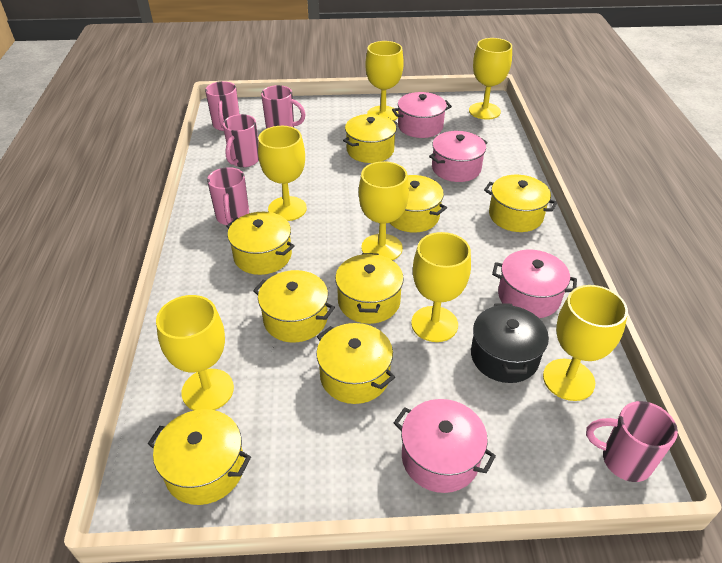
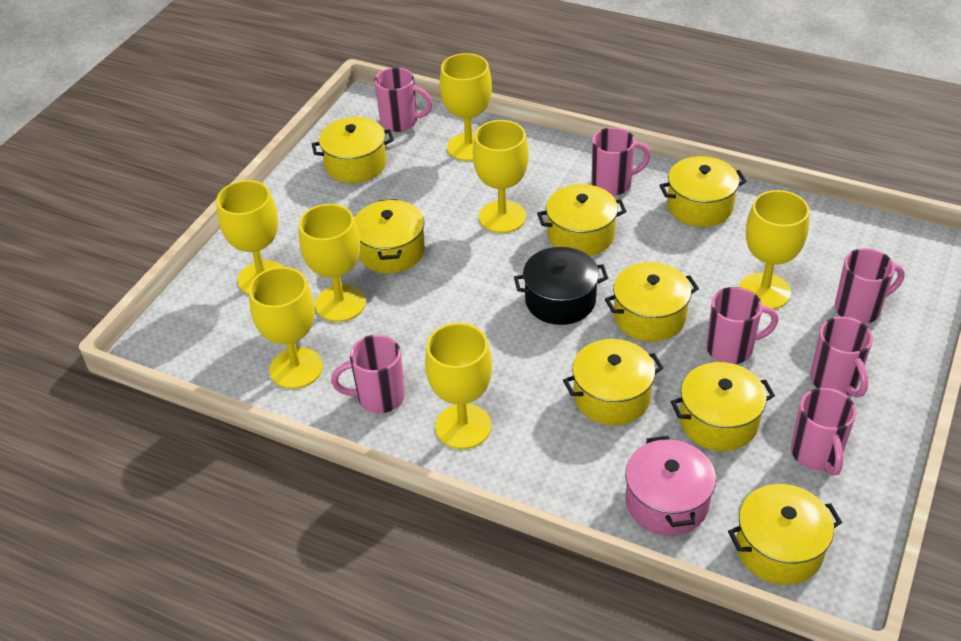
pink mug: [205,81,240,131] [207,167,249,225] [223,114,259,167] [261,85,306,129] [586,401,678,482] = 5 -> [331,335,405,413] [374,67,433,132] [591,127,651,196] [706,287,779,364] [791,388,856,476] [810,317,873,398] [835,248,905,324] = 7
pink pot: [392,92,452,138] [394,399,496,493] [429,131,488,182] [492,250,577,318] = 4 -> [625,436,716,536] = 1

